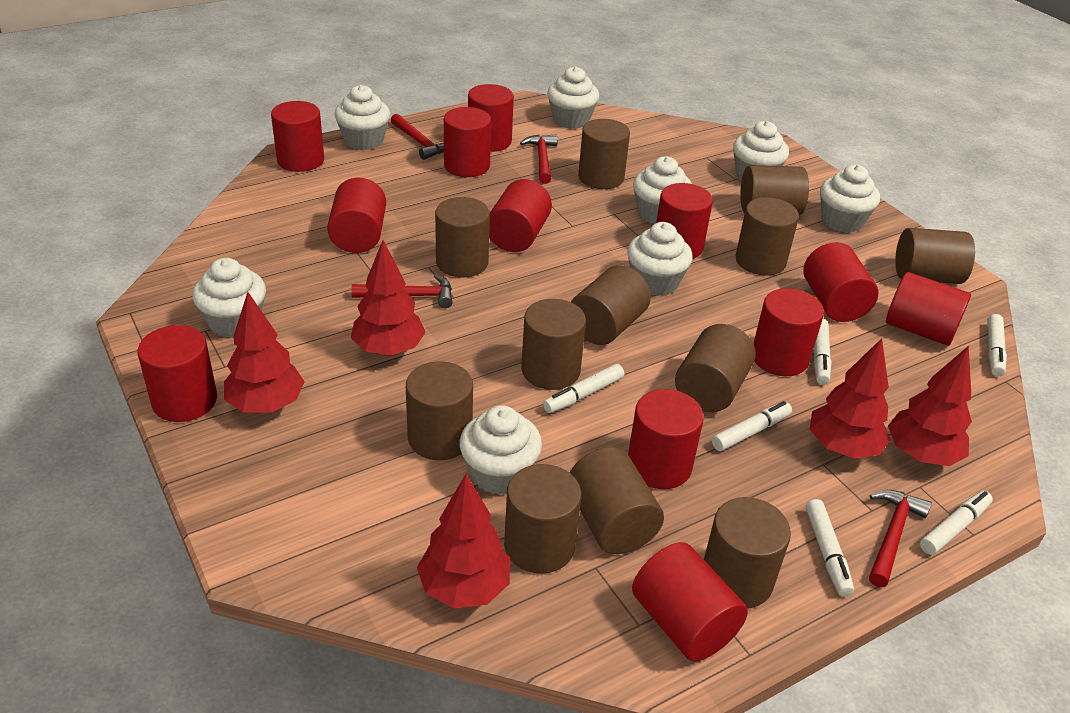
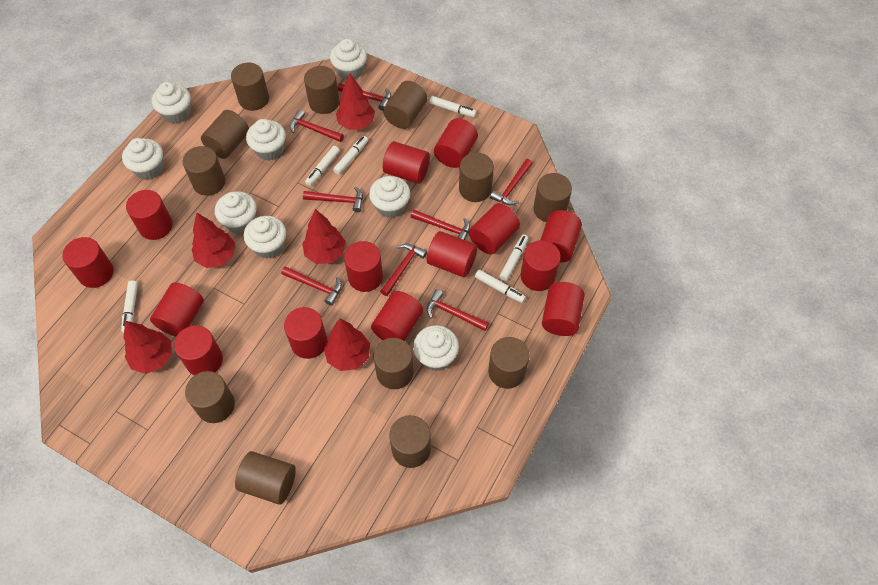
red cylinder: [138,325,217,422] [271,101,324,172] [327,178,386,253] [444,107,491,177] [468,84,514,152] [489,179,552,252] [628,389,704,489] [632,542,748,661] [656,183,713,259] [753,288,824,376] [803,242,878,322] [886,272,971,346] = 12 -> [62,237,113,288] [126,190,173,240] [150,282,204,337] [174,325,223,375] [284,307,327,359] [344,241,383,292] [371,291,423,341] [383,141,430,184] [427,231,477,277] [434,118,478,168] [469,203,520,255] [521,240,561,291] [541,210,582,262] [542,282,585,336] = 14
red hammer: [352,274,453,308] [391,114,444,160] [520,135,558,184] [869,490,932,587] = 4 -> [281,266,342,306] [289,110,344,142] [303,186,363,212] [337,83,391,111] [380,244,427,296] [411,210,470,240] [427,289,489,331] [490,159,533,205] = 8

